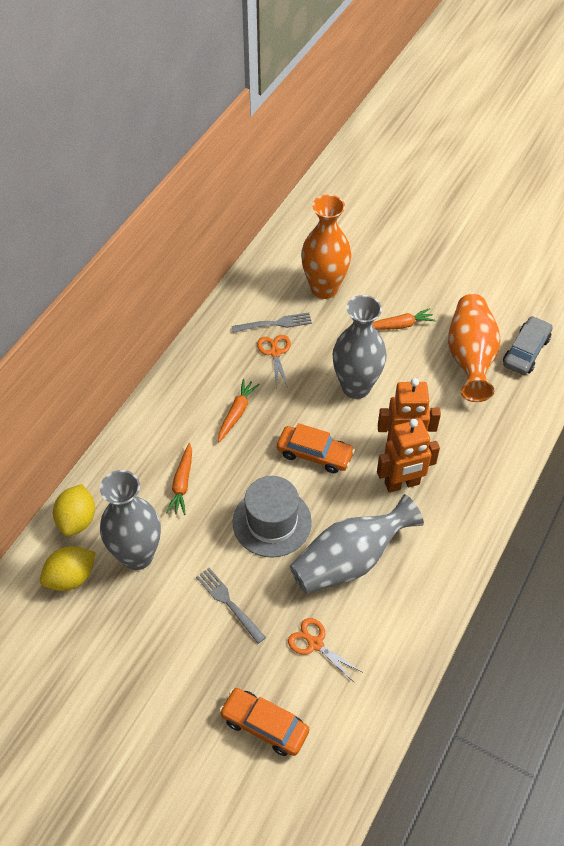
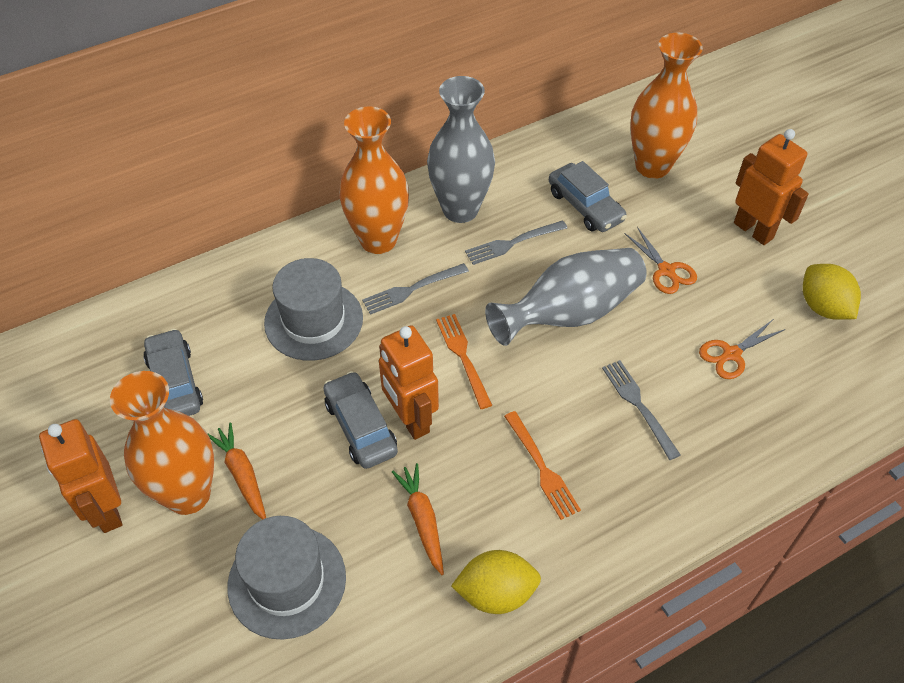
grey car: [503,316,552,375] = 1 -> [143,329,203,416] [324,371,398,469] [549,161,627,232] = 3
grey fork: [196,568,266,644] [231,312,312,333] = 2 -> [362,263,469,315] [465,220,567,265] [602,360,681,460] = 3
grey hat: [233,476,312,558] = 1 -> [227,516,346,640] [264,258,363,361] = 2
grey vase: [100,470,161,570] [290,494,424,594] [333,295,387,399] = 3 -> [427,76,495,223] [485,248,647,346] = 2
orange car: [219,688,309,756] [277,423,355,473] = 2 -> none = 0
orange carrot: [166,443,192,515] [218,379,260,442] [372,308,436,330] = 3 -> [207,422,266,520] [392,463,444,575] = 2
orange fork: none = 0 -> [436,314,492,409] [504,411,581,520] = 2
orange robot: [377,419,440,493] [378,378,441,441] = 2 -> [39,419,122,533] [379,325,439,440] [734,129,809,245] = 3
orange vase: [301,194,351,299] [448,294,501,402] = 2 -> [110,371,214,515] [339,107,409,254] [630,32,703,179] = 3

